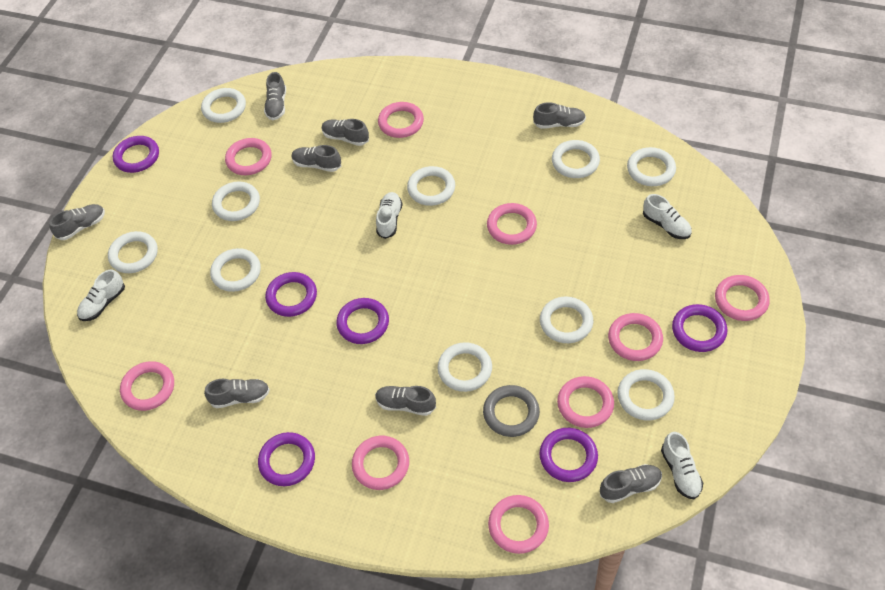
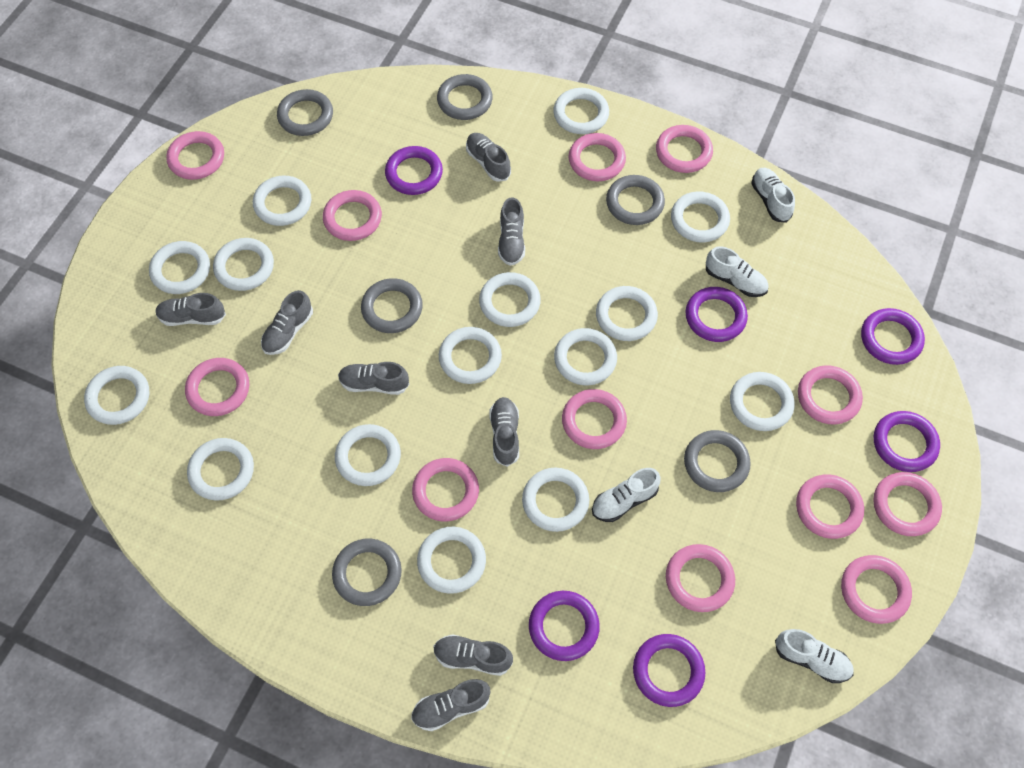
grey ring: [483,385,540,437] = 1 -> [277,89,333,136] [332,539,402,606] [361,278,423,333] [437,74,493,120] [606,175,665,225] [684,430,751,492] = 6
pink ring: [120,361,174,411] [225,138,272,175] [352,436,409,490] [378,102,424,138] [487,203,537,245] [488,495,549,554] [557,376,614,428] [608,313,663,361] [715,275,770,321] = 9 -> [166,131,224,180] [185,358,249,416] [323,190,382,241] [412,458,479,522] [562,389,627,449] [569,133,626,181] [656,125,713,173] [666,544,735,612] [796,474,864,539] [798,365,863,425] [841,555,912,624] [873,472,942,536] = 12
white ring: [108,231,158,273] [201,88,246,123] [210,248,261,292] [212,181,260,221] [407,166,455,206] [437,342,492,392] [540,297,593,343] [552,140,600,178] [617,369,675,421] [627,147,676,186] = 10 -> [84,366,149,425] [149,241,210,294] [187,438,254,501] [213,238,274,291] [253,176,311,226] [335,424,401,486] [417,527,486,594] [439,327,502,384] [479,272,541,327] [522,468,589,532] [553,88,609,134] [554,328,617,385] [596,286,658,341] [671,191,730,242] [730,372,795,431] = 15

